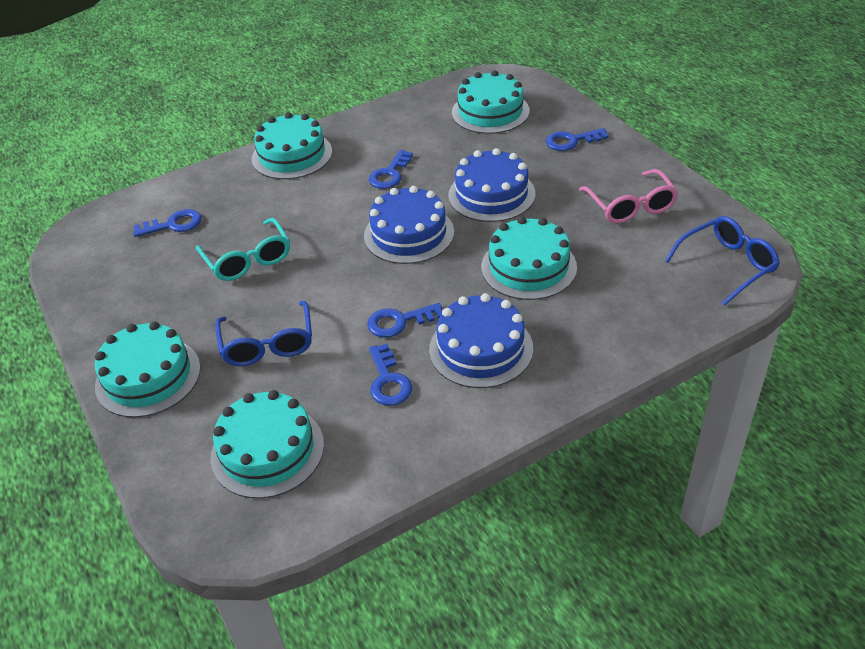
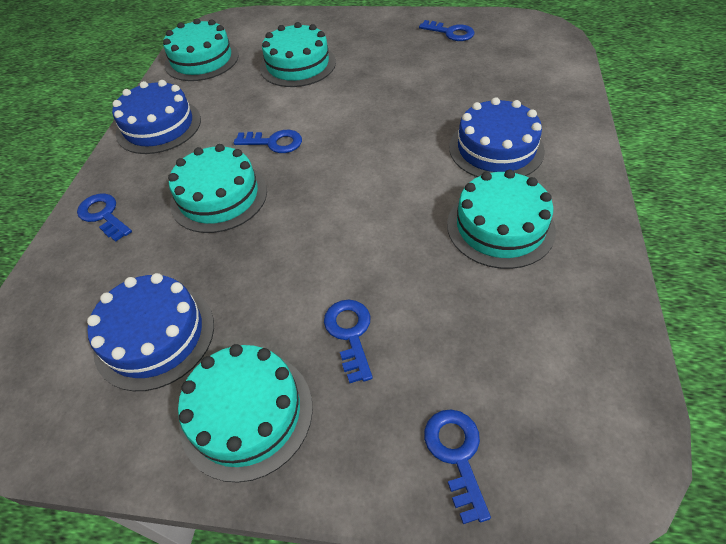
blue glasses: [215,301,312,366] [665,216,780,306] = 2 -> none = 0
pink glasses: [579,169,679,223] = 1 -> none = 0
turquoise glasses: [196,218,290,281] = 1 -> none = 0

